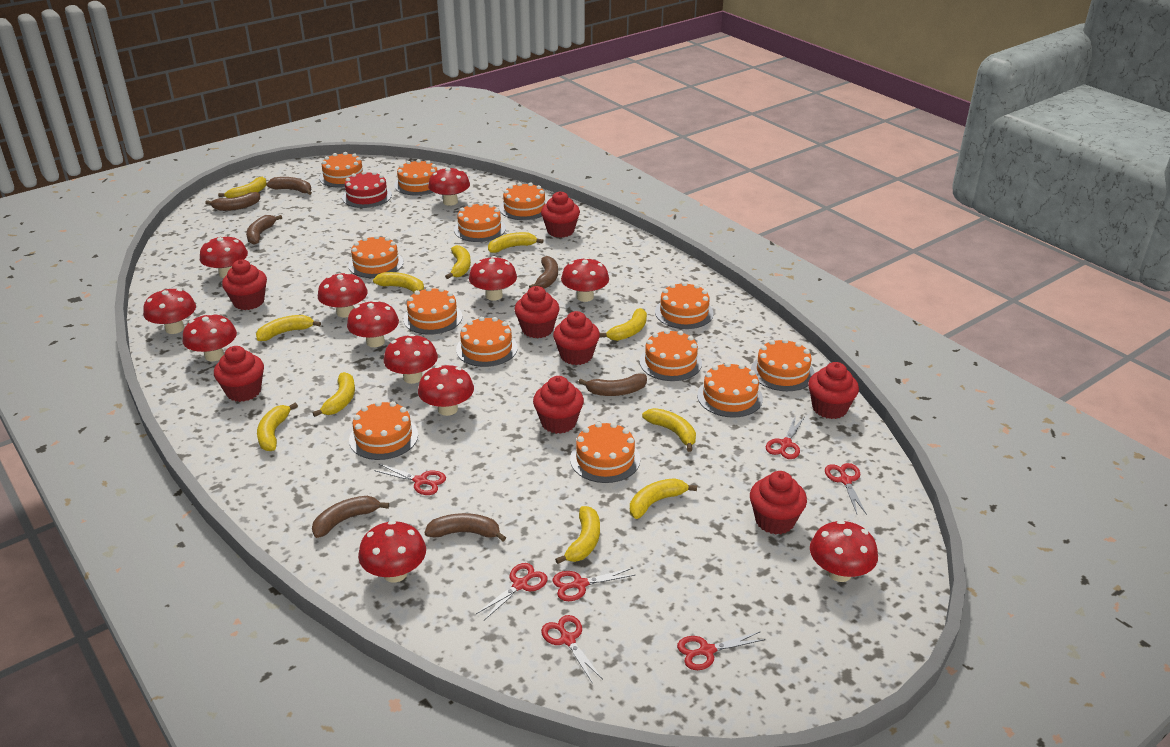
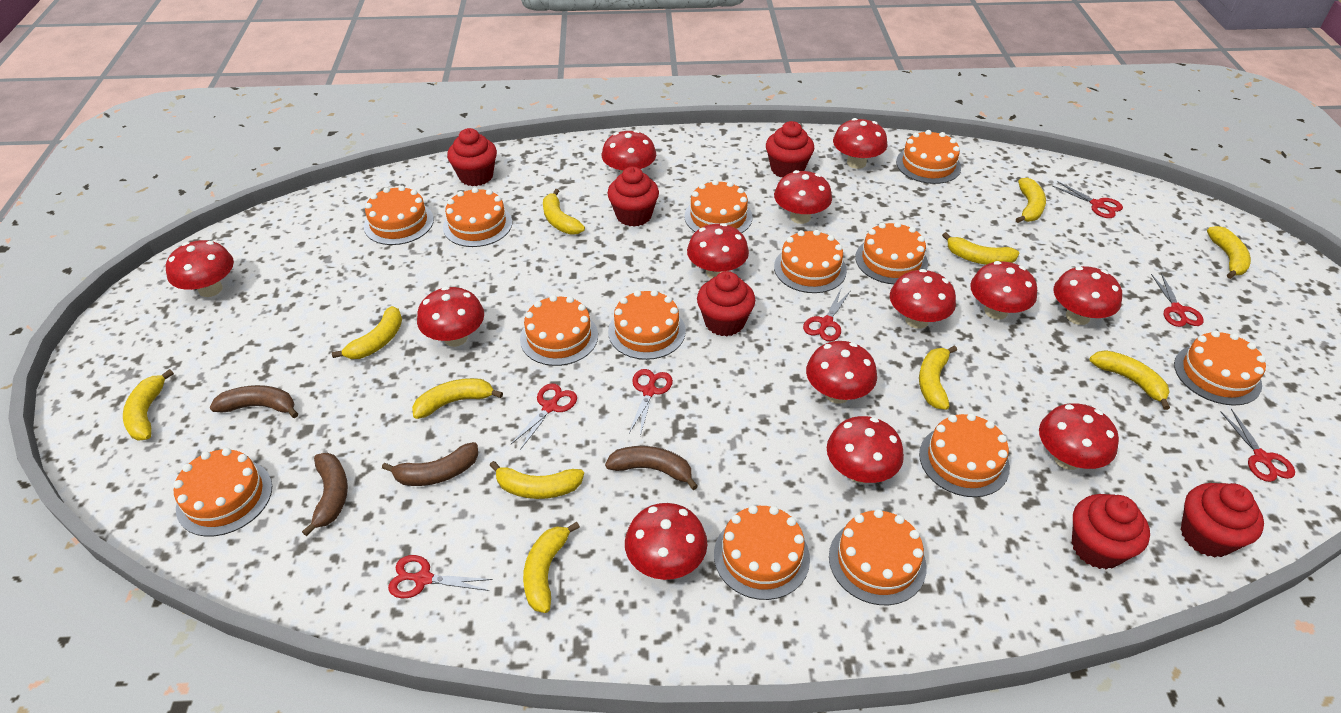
brown banana: [205,192,260,211] [246,215,282,245] [266,177,312,195] [312,496,389,538] [424,513,506,542] [529,256,558,289] [579,373,647,396] = 7 -> [209,385,298,418] [302,453,348,536] [382,442,478,486] [605,446,698,490] = 4
red cake: [342,171,392,208] = 1 -> none = 0
red cupcake: [214,346,264,402] [222,260,267,310] [515,286,560,338] [533,376,584,434] [541,191,580,238] [553,311,600,365] [750,471,807,534] [808,362,859,419] = 8 -> [447,128,497,186] [607,167,659,227] [697,271,755,336] [766,121,814,178] [1072,494,1150,569] [1181,483,1264,558] = 6
red mushroom: [143,289,196,334] [182,313,237,361] [200,235,248,278] [318,272,368,318] [347,300,399,347] [358,521,426,583] [384,334,438,384] [418,365,474,416] [428,167,470,206] [469,256,517,301] [561,257,609,302] [810,520,878,582] = 12 -> [166,240,234,297] [417,287,484,347] [602,130,656,174] [625,503,707,580] [687,223,749,279] [774,170,832,224] [806,341,877,404] [827,416,904,483] [833,118,887,169] [890,269,956,329] [970,261,1037,320] [1039,403,1119,470] [1053,266,1122,325] = 13

